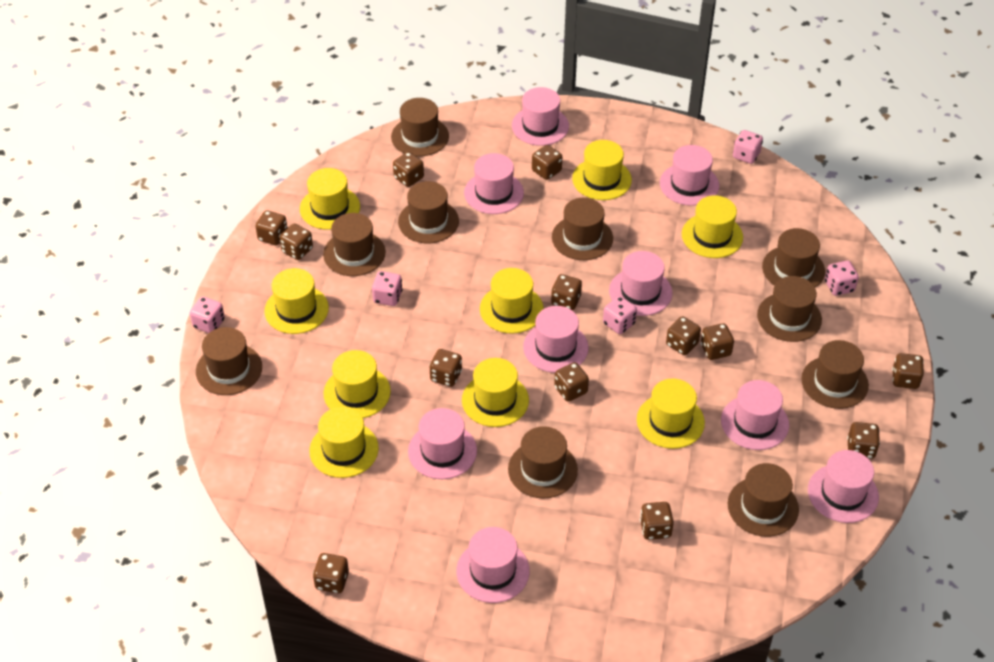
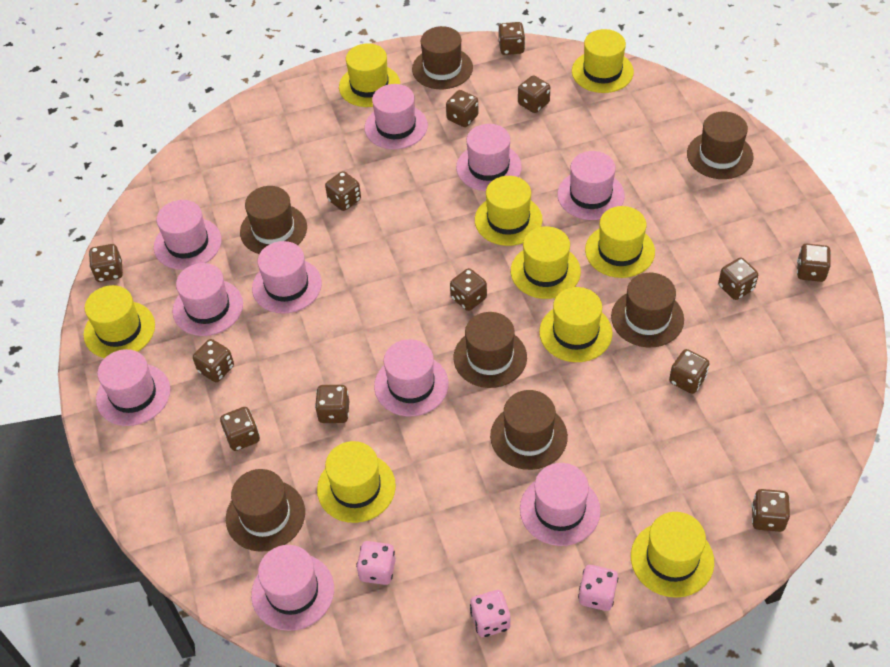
brown hat: [196,327,262,395] [323,213,385,276] [391,98,449,157] [398,181,459,243] [508,426,578,499] [552,198,613,260] [727,463,799,537] [757,276,822,342] [762,228,825,288] [801,340,869,409] = 10 -> [226,469,305,552] [240,186,307,254] [412,26,473,89] [454,312,527,388] [490,390,568,470] [611,273,684,347] [687,111,754,179] = 7
pink dice: [190,297,225,333] [372,271,402,306] [603,296,637,334] [733,130,763,164] [825,261,859,296] = 5 -> [356,541,396,585] [470,590,510,637] [578,565,618,611] = 3
pink hat: [408,408,477,479] [456,527,530,603] [464,153,524,214] [512,87,569,146] [523,306,589,373] [609,251,673,316] [660,145,719,206] [721,380,789,450] [808,450,879,523] = 9 -> [96,349,170,426] [154,200,222,270] [172,263,243,336] [251,545,334,631] [252,241,322,314] [365,84,428,149] [374,339,449,416] [456,124,522,191] [520,463,601,546] [557,151,625,220] = 10

